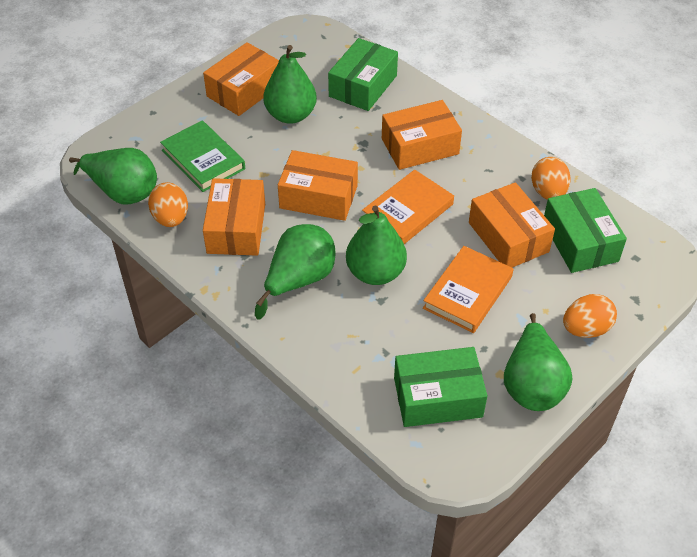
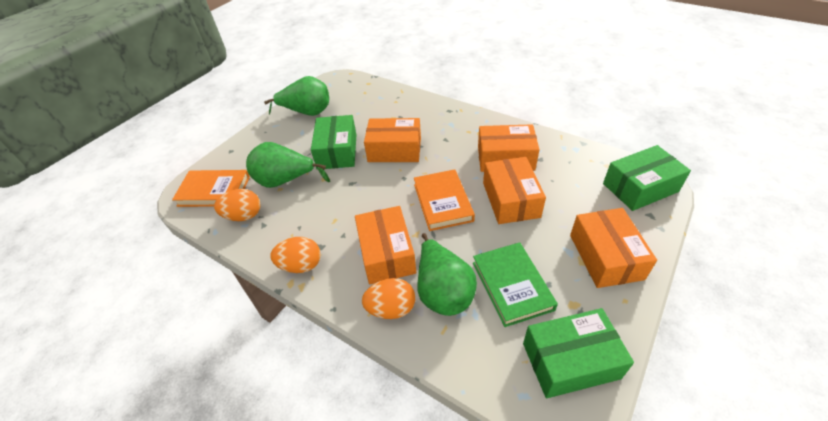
green pear: [69,148,157,205] [255,224,336,319] [263,45,317,124] [346,206,407,285] [504,313,572,411] = 5 -> [246,142,330,188] [264,76,329,116] [417,233,477,316] = 3

